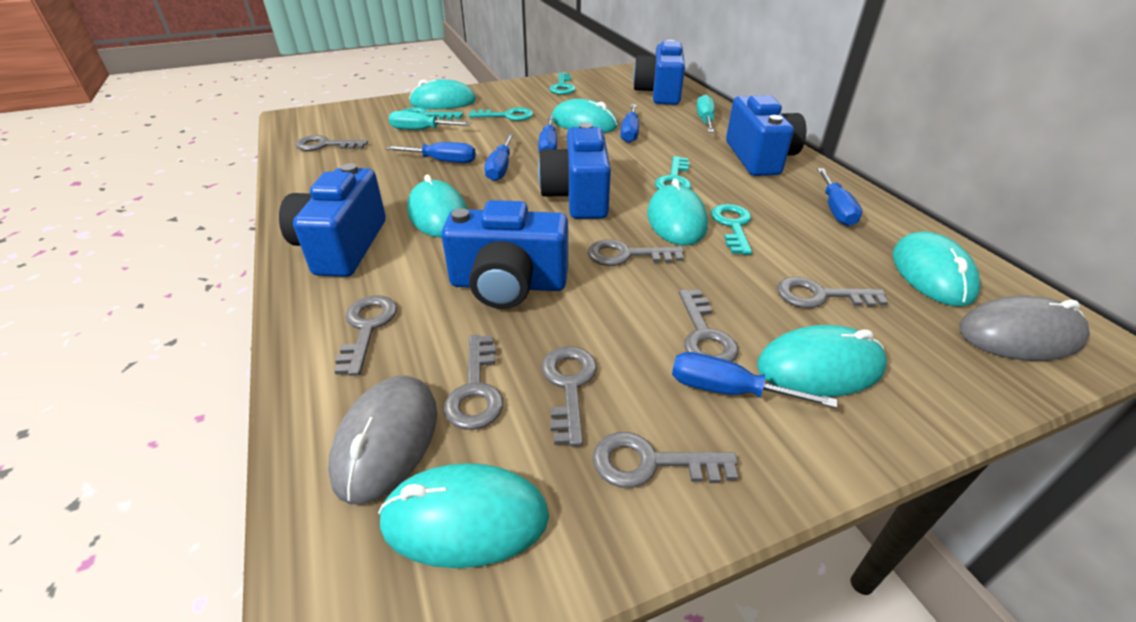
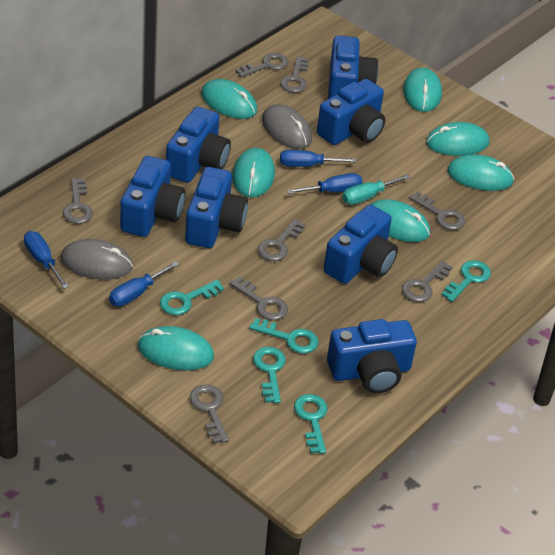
blue camera: [279,163,386,277] [441,200,568,309] [538,122,611,219] [633,40,685,105] [726,95,806,176] = 5 -> [120,156,186,237] [166,107,231,183] [185,167,248,248] [317,79,385,145] [324,205,398,284] [327,319,417,393] [328,35,378,99] = 7
blue screwdriver: [385,142,476,163] [484,134,513,181] [538,116,557,154] [620,104,639,143] [672,352,837,408] [817,168,863,226] = 6 -> [24,231,69,289] [109,261,179,306] [280,150,357,167] [287,173,363,194] = 4
turquoise screwdriver: [389,111,471,130] [696,95,715,132] = 2 -> [342,174,410,205] = 1

